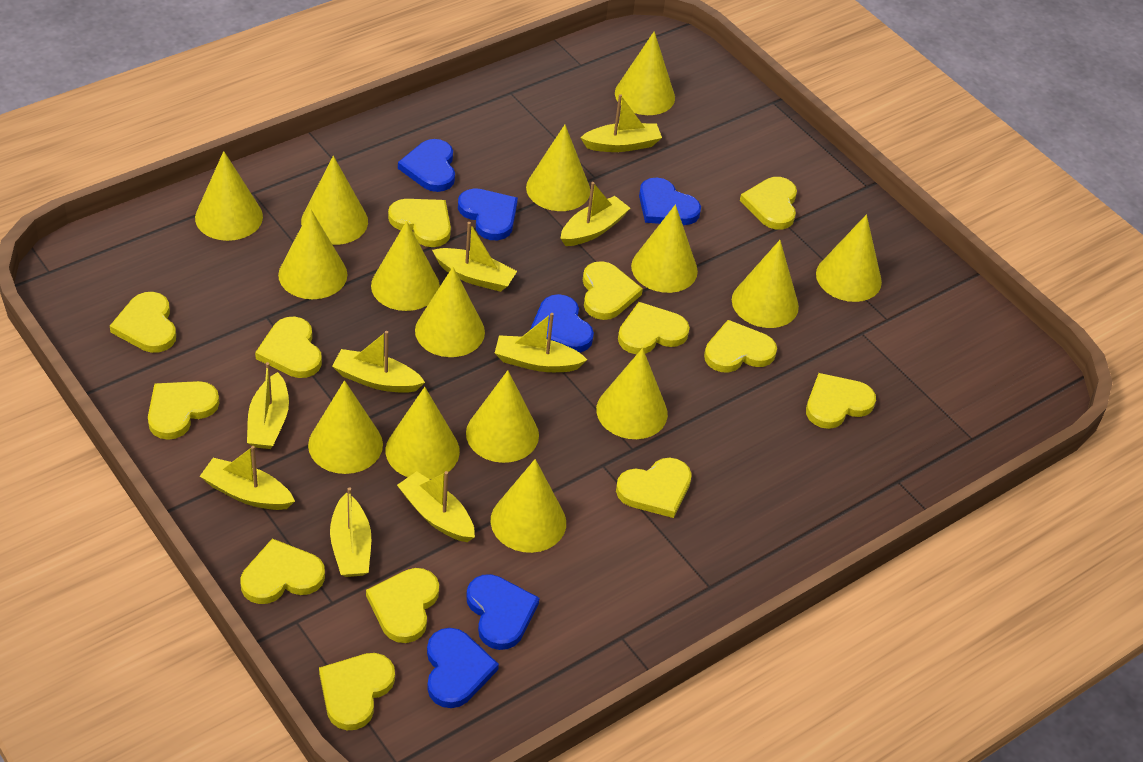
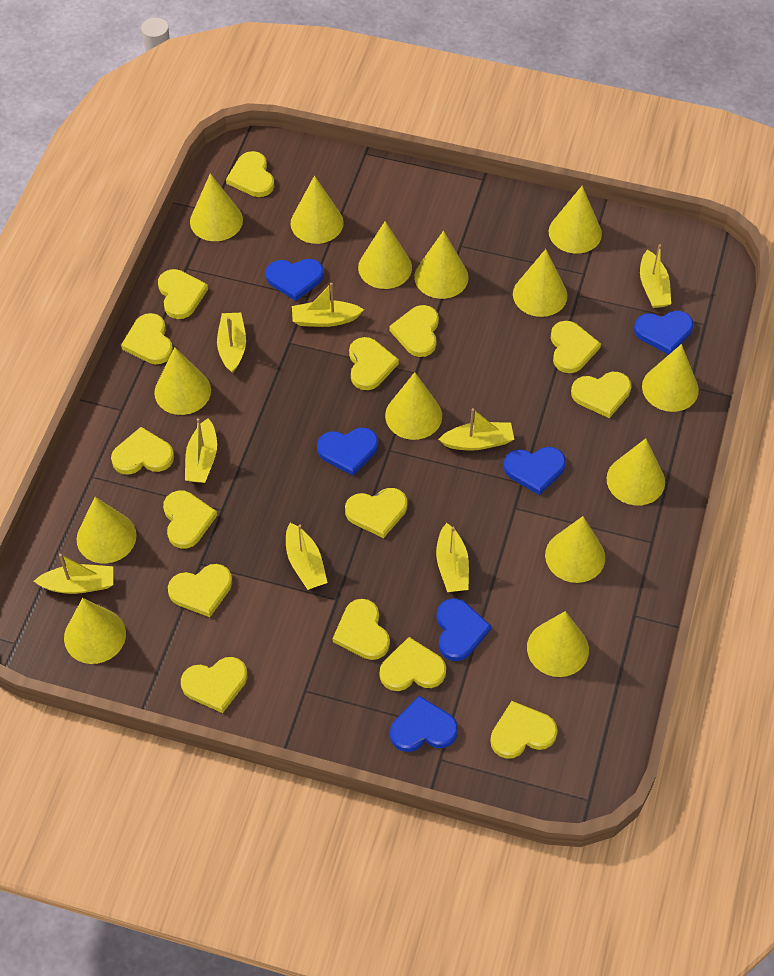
yellow boat: [200,446,295,510] [247,362,289,449] [330,487,371,577] [332,331,425,393] [397,471,475,542] [432,222,517,292] [495,313,587,372] [560,182,630,246] [580,94,662,152] = 9 -> [34,554,113,594] [185,418,217,483] [217,313,246,374] [286,523,328,590] [292,283,364,327] [436,523,469,592] [438,408,514,451] [640,244,671,308] = 8
yellow cone: [195,151,263,241] [278,209,348,299] [301,156,368,245] [308,380,383,474] [371,221,440,311] [385,387,460,479] [415,267,485,357] [466,370,539,463] [491,459,566,553] [526,125,590,211] [596,348,668,439] [615,31,675,115] [631,204,698,293] [732,240,799,328] [816,214,882,302] = 15 -> [64,598,126,664] [76,497,137,564] [154,348,211,415] [190,173,243,241] [291,176,344,244] [358,221,412,289] [385,372,442,440] [414,231,469,299] [513,249,567,317] [527,611,589,677] [545,516,605,583] [549,186,602,254] [607,438,665,505] [642,344,699,412] = 14
yellow heart: [110,292,176,353] [148,381,219,440] [241,538,325,604] [255,316,322,378] [319,653,395,730] [366,568,439,643] [388,199,451,247] [583,261,643,320] [616,458,692,518] [618,302,690,354] [704,320,777,372] [740,177,797,230] [806,373,876,429] = 13 -> [111,427,174,475] [121,313,173,364] [158,269,208,319] [163,491,217,549] [168,564,232,617] [181,657,247,713] [226,151,274,197] [333,599,390,660] [345,488,407,538] [349,337,399,390] [380,637,446,691] [389,305,439,357] [490,701,558,759] [551,321,601,373] [571,372,631,418] = 15

